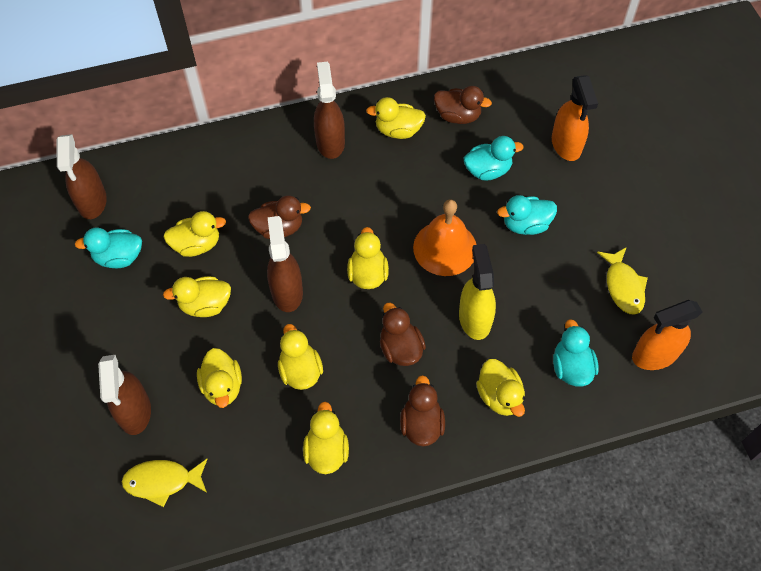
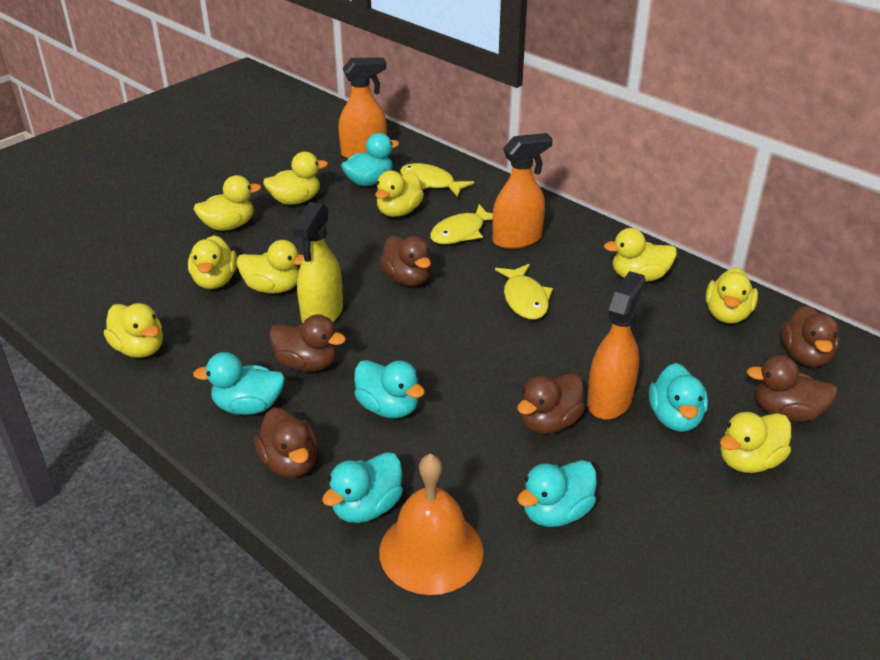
brown duck: [248,195,311,239] [380,303,426,366] [400,375,445,447] [434,86,492,124] = 4 -> [255,407,318,478] [269,314,346,372] [380,236,431,286] [517,373,585,434] [747,355,838,422] [781,305,839,367] = 6
brown spray bottle: [57,134,107,219] [98,355,151,435] [267,216,303,312] [314,62,345,159] = 4 -> none = 0
orange spray bottle: [552,75,598,161] [632,300,703,370] = 2 -> [338,57,387,159] [492,133,553,249] [587,271,646,420] = 3
turquoise duck: [75,228,142,268] [464,136,524,181] [497,195,557,235] [553,319,599,387] = 4 -> [193,352,285,415] [322,452,403,523] [341,133,399,186] [354,360,425,418] [517,460,597,527] [649,363,708,432] = 6
yellow duck: [163,211,226,257] [163,276,231,317] [197,348,242,408] [278,324,323,390] [303,402,349,474] [347,227,389,289] [366,97,426,139] [476,359,525,417] = 8 -> [104,303,163,358] [188,235,237,289] [194,175,261,231] [237,240,304,294] [263,152,328,205] [375,170,424,217] [604,228,677,282] [706,267,758,324] [720,412,791,473] = 9
yellow fish: [122,459,207,507] [597,247,648,315] = 2 -> [400,163,474,197] [430,204,493,244] [495,264,553,320] = 3

